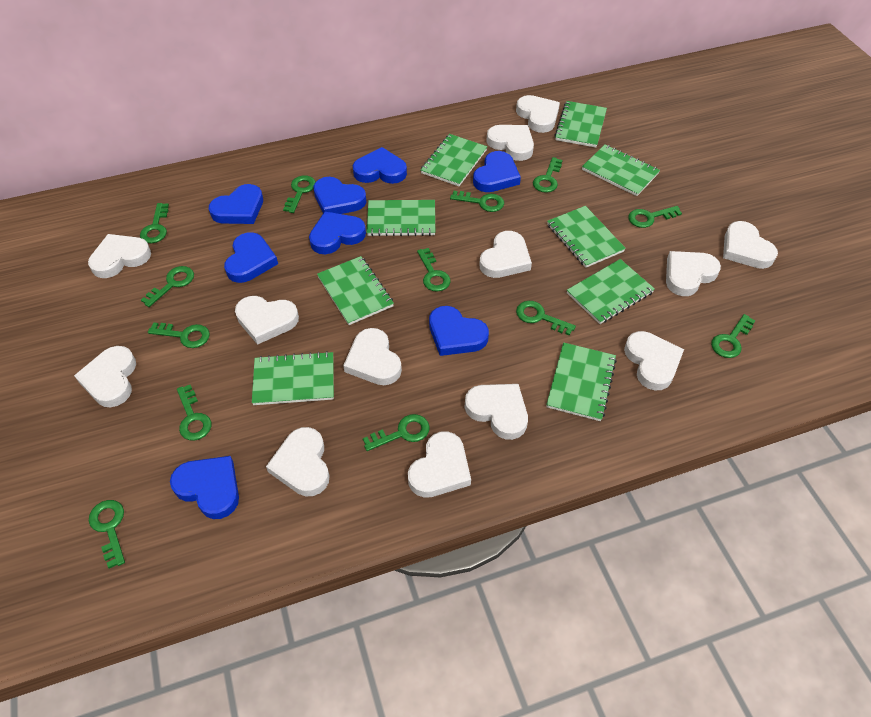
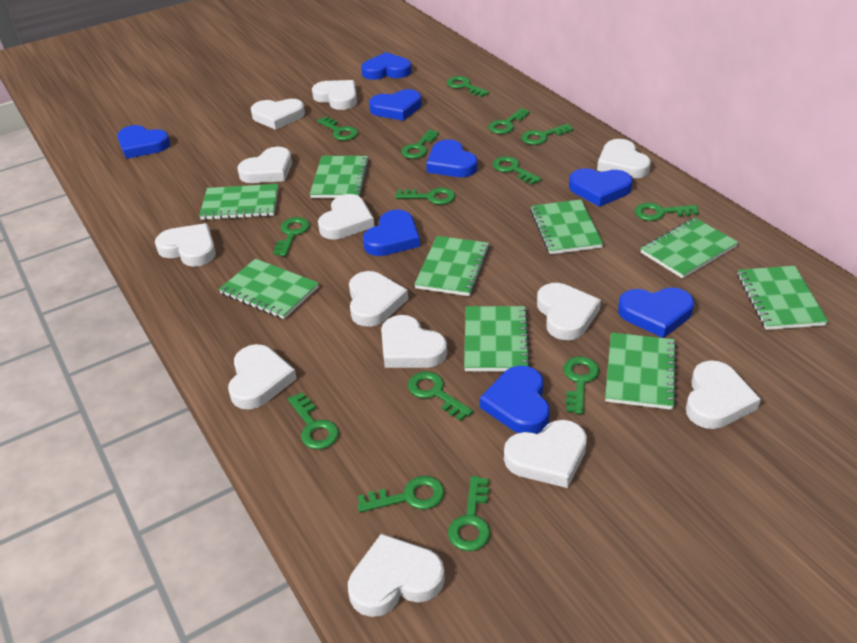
green key: [89,500,125,568] [140,203,169,243] [141,266,194,307] [148,322,210,348] [177,385,212,440] [283,175,316,213] [363,414,430,451] [417,248,451,292] [450,191,504,212] [516,301,576,336] [533,157,563,193] [628,206,682,228] [711,314,755,358] = 13 -> [273,217,310,256] [288,392,339,449] [317,116,358,140] [358,476,444,512] [395,188,455,205] [401,129,439,159] [408,371,473,421] [447,76,489,97] [448,476,490,551] [489,108,530,134] [493,156,542,185] [522,124,573,145] [563,356,599,414] [635,203,699,221] = 14

